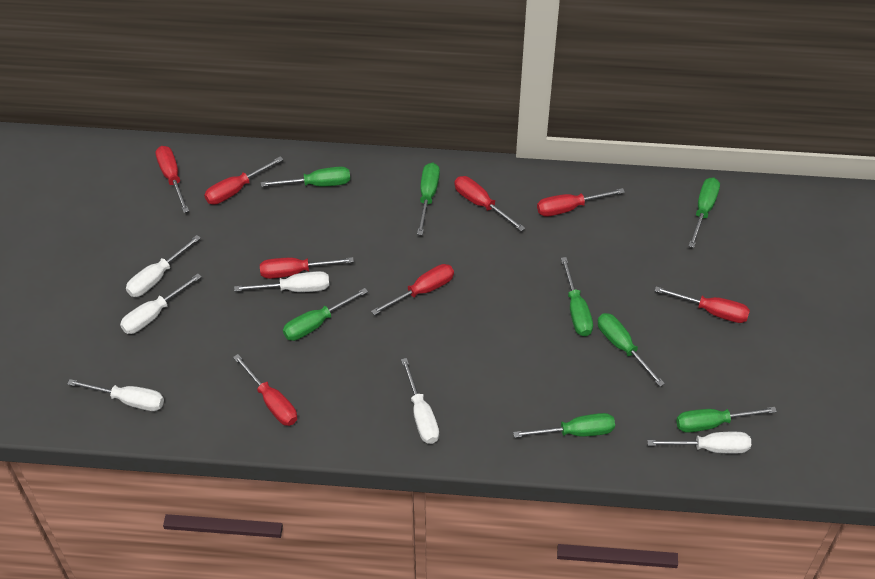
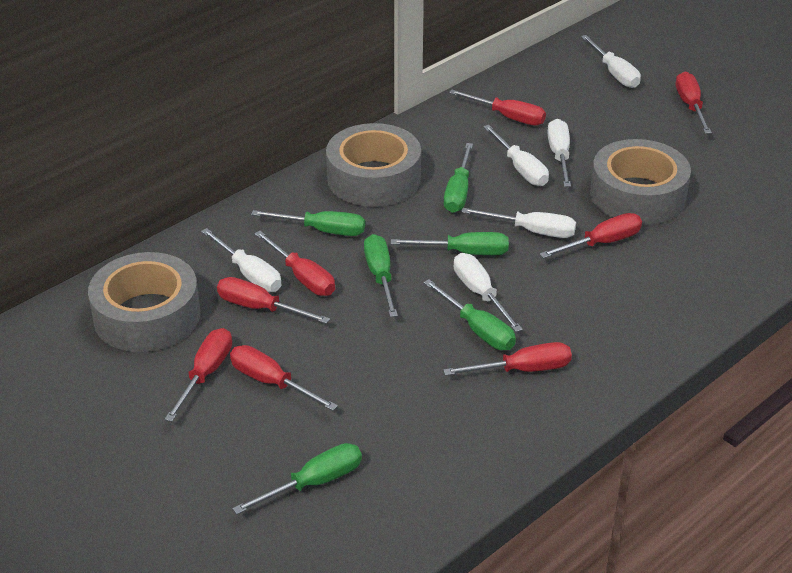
green screwdriver: [261,166,350,187] [283,288,368,341] [417,162,440,235] [513,413,615,438] [561,257,593,336] [598,313,665,387] [676,407,777,433] [689,177,720,248] = 8 -> [233,443,362,514] [251,210,365,236] [364,234,398,317] [391,232,509,255] [423,279,516,350] [444,143,473,213] = 6
grey tape: none = 0 -> [88,252,200,352] [326,123,421,207] [590,139,691,225] = 3

